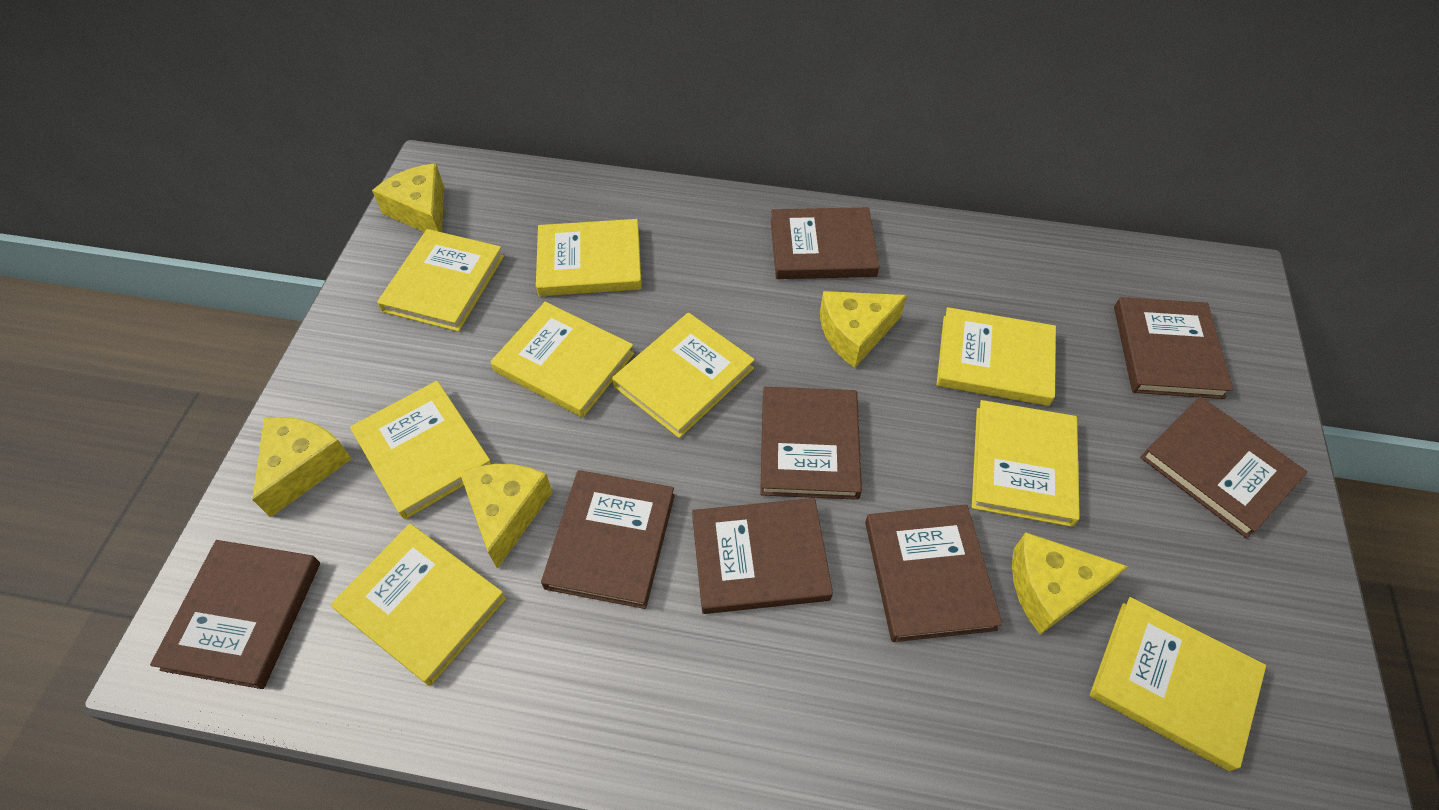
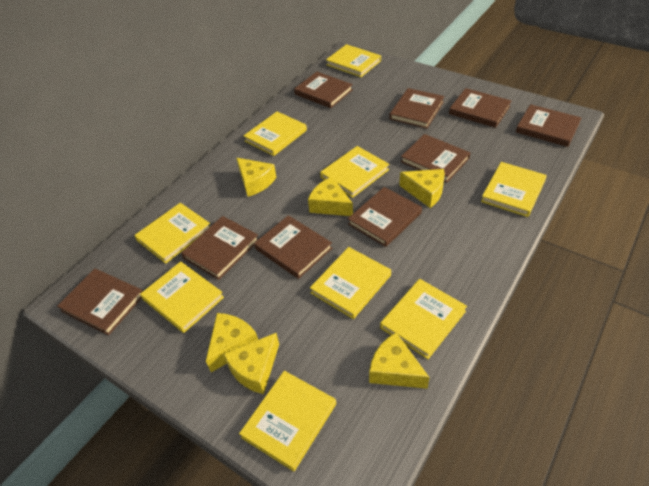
brown book: [150,540,320,689] [541,470,675,609] [692,498,833,614] [760,387,862,500] [771,207,880,279] [865,504,1003,642] [1114,297,1233,399] [1140,396,1307,538] = 8 -> [57,269,143,336] [181,216,258,280] [254,215,332,279] [294,72,353,108] [348,187,422,247] [389,88,445,129] [401,134,470,182] [449,88,512,128] [516,104,581,147] = 9
yellow cheese: [252,417,352,517] [372,163,444,232] [460,464,553,569] [820,291,907,368] [1012,532,1128,634] = 5 -> [206,313,258,372] [223,333,279,394] [236,158,277,197] [308,176,353,216] [369,333,430,389] [399,169,445,208] = 6

